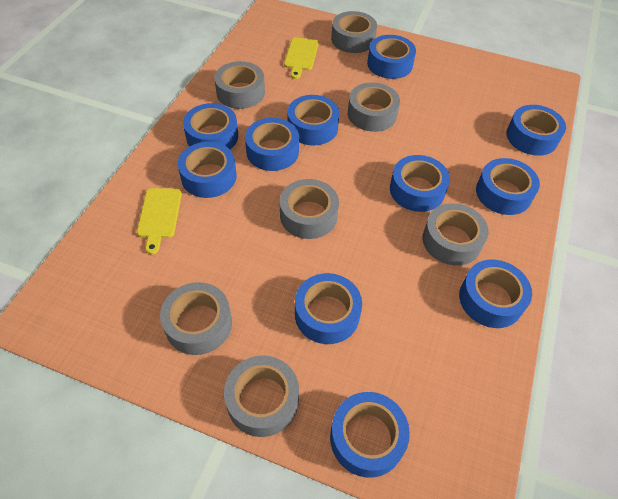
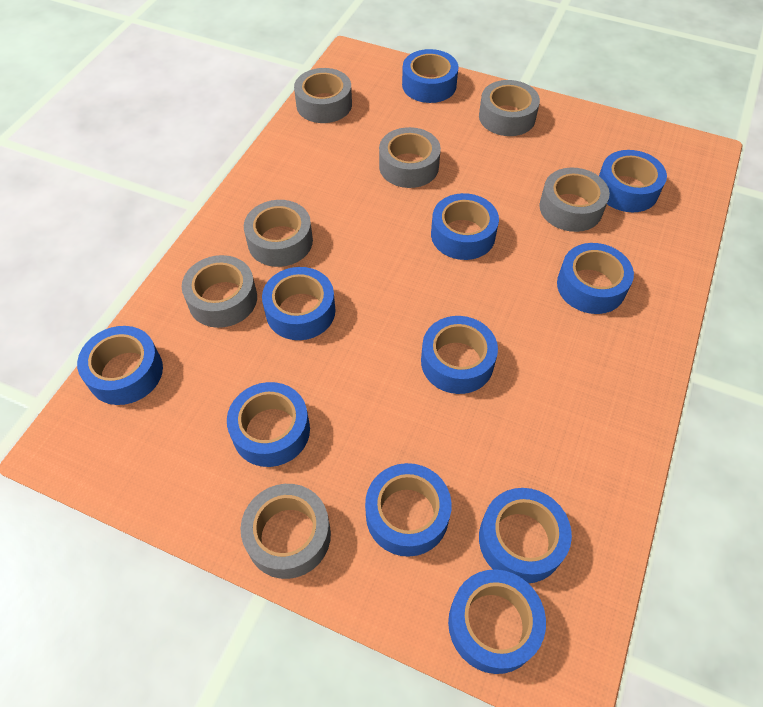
yellow cutting board: [137,188,182,254] [284,37,319,79] = 2 -> none = 0

